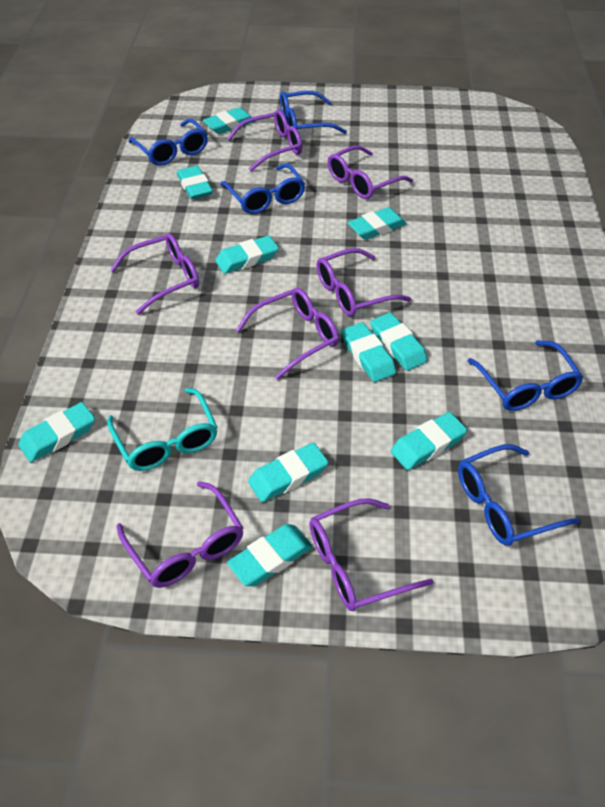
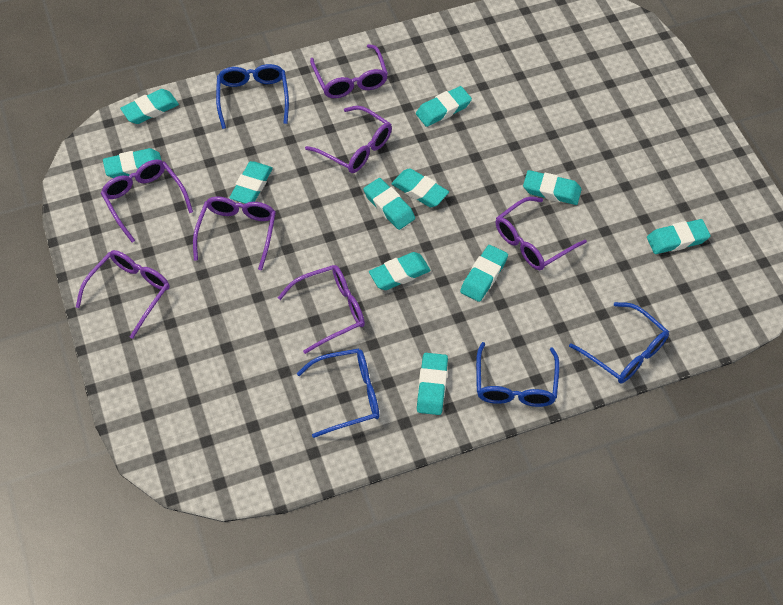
blue glasses: [128,119,208,166] [220,163,305,214] [280,91,347,134] [458,444,580,546] [468,340,584,411] = 5 -> [216,64,289,129] [297,348,379,438] [476,342,559,407] [569,302,669,383] = 4
turquoise eraser: [18,402,95,462] [177,166,213,200] [203,107,255,134] [215,236,279,274] [227,524,313,586] [248,443,328,502] [341,322,396,382] [347,207,406,240] [370,313,428,371] [391,412,467,470] = 10 -> [103,148,162,178] [120,89,179,124] [230,161,273,203] [363,178,415,230] [369,252,431,290] [392,168,449,207] [416,86,472,127] [417,353,448,415] [460,245,508,302] [523,170,582,205] [647,219,710,254] = 11
turquoise glasses: [107,388,218,471] = 1 -> none = 0

